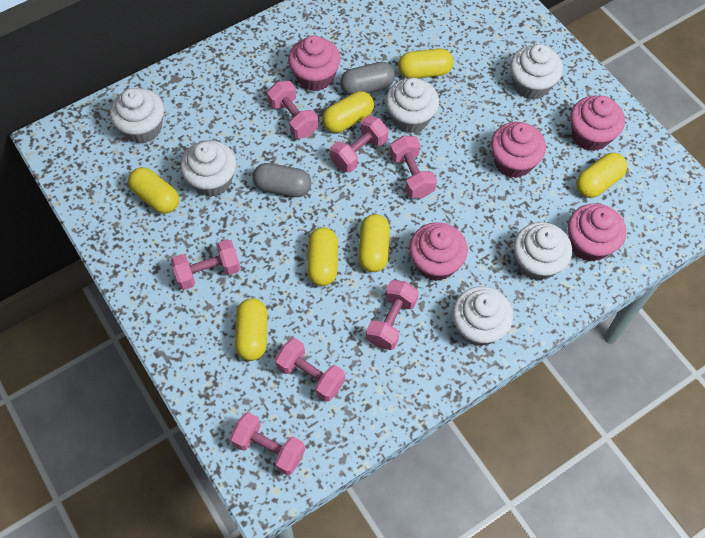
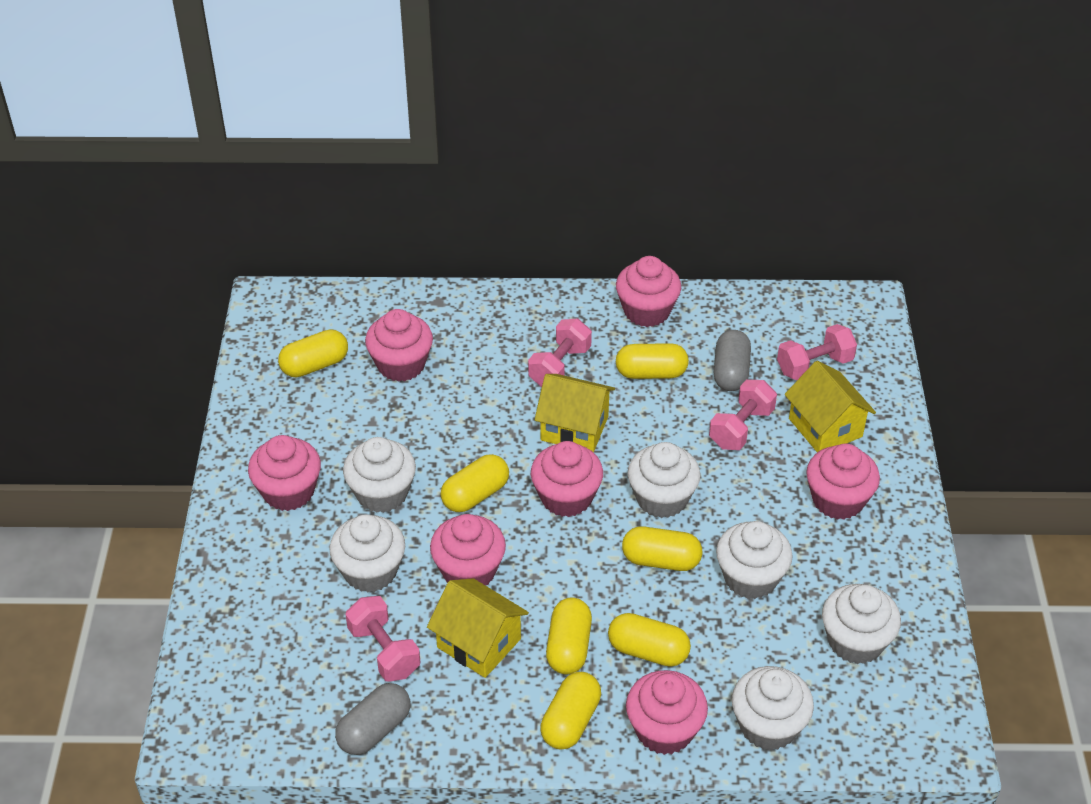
pink cupcake: [288,36,340,91] [409,222,468,281] [491,122,546,178] [568,203,626,262] [570,96,625,151] = 5 -> [248,435,321,511] [365,309,433,382] [430,514,506,585] [531,441,603,517] [616,256,681,327] [626,670,708,755] [806,444,880,520] = 7
pink dumbbell: [171,239,241,290] [230,412,305,475] [267,81,318,139] [275,338,345,402] [330,115,388,173] [366,280,419,350] [390,135,437,198] = 7 -> [345,596,420,682] [528,319,592,387] [709,380,777,450] [777,324,857,380] = 4
yellow house: none = 0 -> [427,578,529,678] [534,374,615,452] [785,361,876,452] = 3

